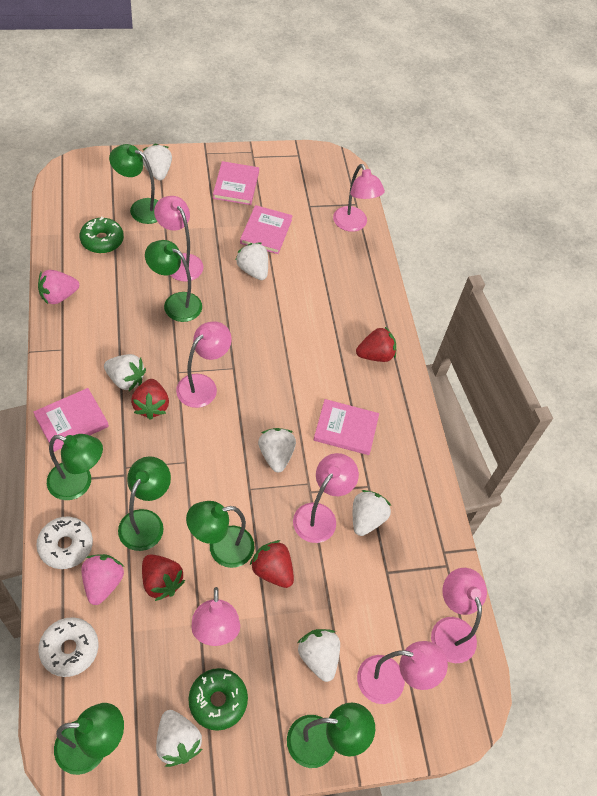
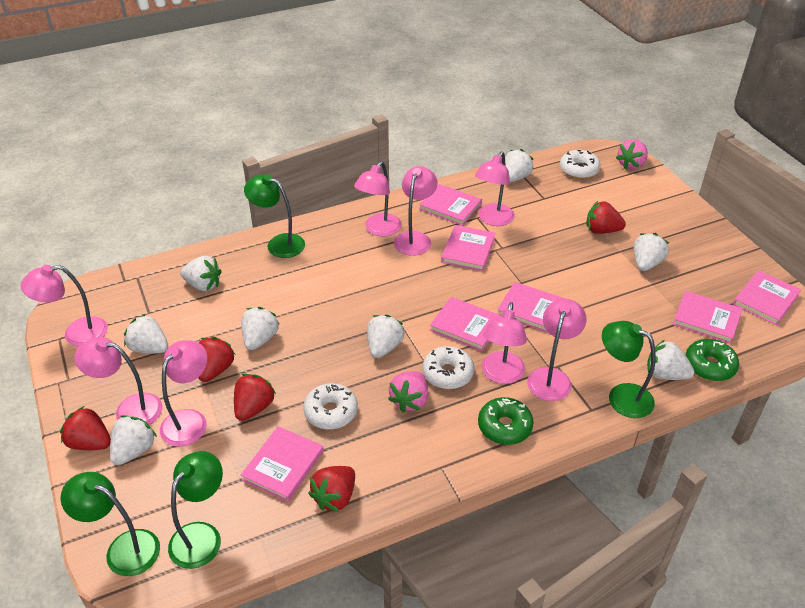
green lamp: [47,434,103,500] [54,703,124,775] [109,144,159,224] [118,456,171,551] [145,240,202,322] [186,501,255,568] [287,703,375,768] = 7 -> [61,472,160,576] [168,451,223,569] [244,174,305,258] [602,321,656,418] = 4
pink book: [33,388,109,452] [213,161,259,205] [240,205,293,254] [314,399,379,455] = 4 -> [241,426,324,502] [419,184,482,226] [430,297,501,351] [441,225,495,271] [497,282,566,333] [673,291,742,344] [733,270,801,325] = 7
pink lamp: [154,196,203,282] [176,321,232,408] [192,587,240,646] [293,453,359,543] [333,164,385,232] [357,641,448,704] [431,568,487,663] = 7 -> [21,265,108,347] [74,337,162,425] [160,340,208,447] [354,161,402,237] [394,166,438,256] [475,151,515,226] [482,302,527,384] [527,299,587,401] = 8
red strawberry: [131,379,169,420] [142,555,185,601] [249,540,294,588] [356,327,396,362] = 4 -> [60,406,111,450] [198,337,236,382] [234,374,276,421] [308,466,355,512] [586,201,626,234] = 5
white donut: [36,517,93,569] [38,617,99,677] = 2 -> [303,383,358,430] [422,346,474,389] [560,150,601,179] = 3
white strawberry: [104,354,146,391] [142,144,172,180] [156,710,202,767] [235,243,268,280] [258,428,296,472] [298,629,340,682] [353,490,391,536] = 7 -> [110,415,157,465] [124,314,168,353] [180,256,222,291] [241,307,280,350] [367,315,404,358] [505,149,534,182] [634,233,669,271] [647,340,694,380] = 8

